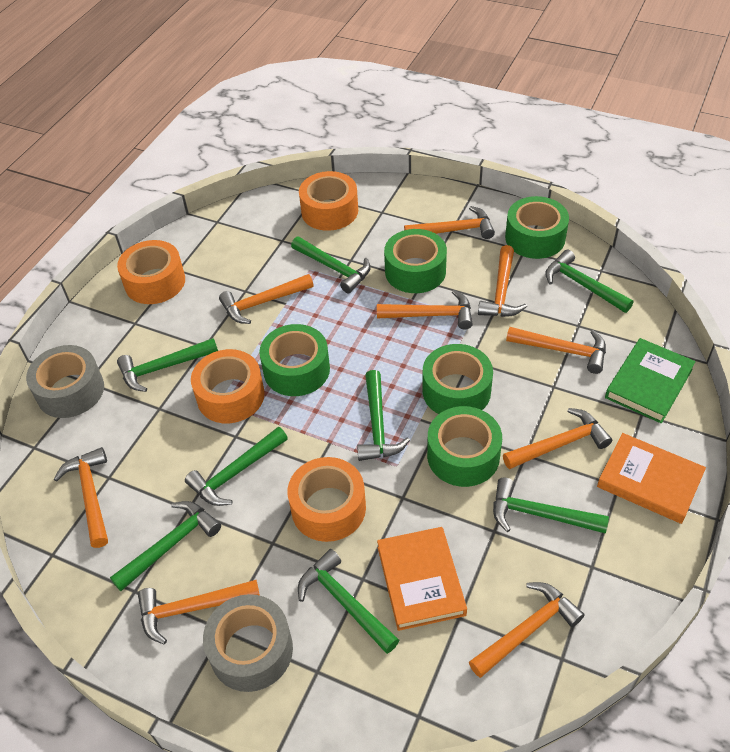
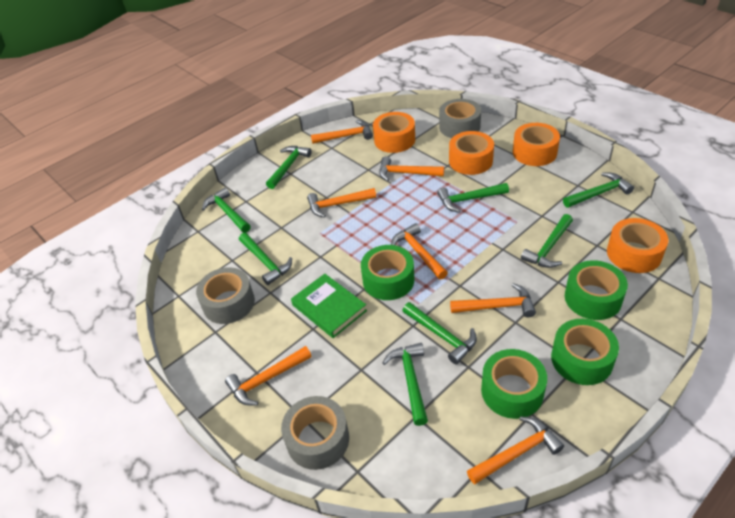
green tape: [259,324,330,396] [384,229,447,293] [422,344,493,414] [427,406,502,487] [505,196,569,259] = 5 -> [361,245,414,300] [481,349,547,419] [551,319,619,385] [565,260,628,320] = 4
grey tape: [26,345,104,418] [203,594,293,692] = 2 -> [196,267,255,324] [281,396,349,470] [439,99,481,138] = 3
orange book: [377,527,467,631] [597,433,706,524] = 2 -> none = 0
orange hammer: [54,447,108,548] [138,580,260,645] [219,274,314,324] [377,290,473,330] [404,206,495,239] [469,582,585,678] [478,245,527,317] [503,408,612,469] [506,327,606,374] = 9 -> [225,346,312,405] [307,188,376,218] [311,120,373,144] [379,156,444,181] [391,223,448,280] [450,283,536,317] [467,416,564,485] = 7

